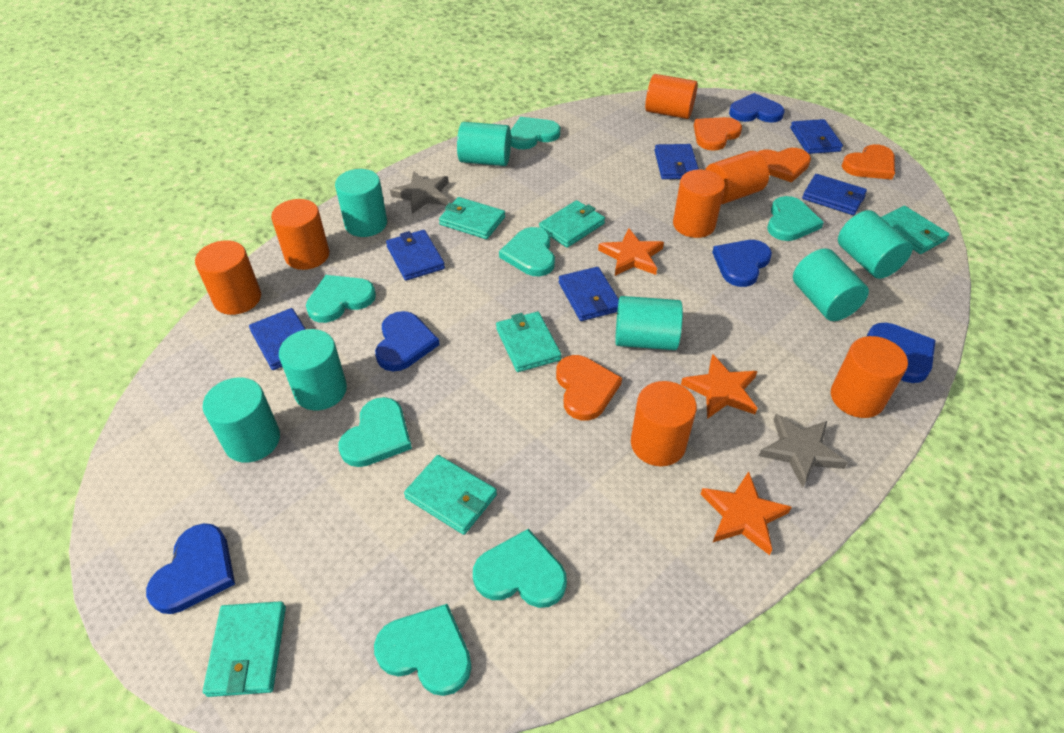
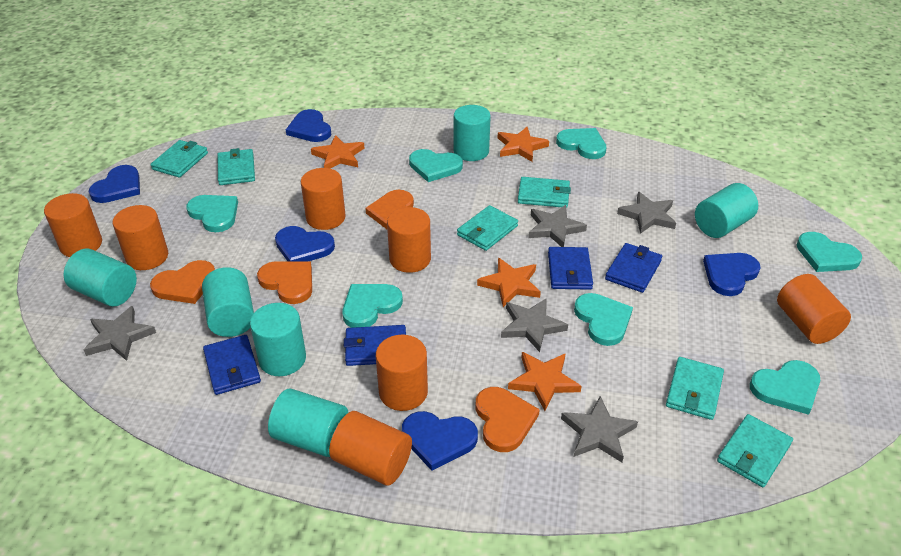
blue wallet: [249,308,306,370] [386,230,445,281] [559,267,619,321] [655,144,699,179] [790,119,843,154] [802,174,867,215] = 6 -> [203,335,261,395] [344,325,406,366] [548,247,593,290] [605,243,662,293] = 4
grey star: [390,171,449,214] [759,414,848,488] = 2 -> [84,306,156,361] [501,299,568,352] [528,205,587,247] [561,396,638,462] [617,192,676,234] = 5
orange star: [598,228,664,276] [681,354,758,419] [701,471,792,555] = 3 -> [311,135,365,168] [477,258,541,307] [498,127,549,162] [508,352,582,411] = 4
turquoise cylinder: [203,377,280,463] [279,329,347,410] [335,169,387,237] [457,122,511,166] [615,296,683,350] [793,248,869,321] [838,210,913,279] = 7 -> [63,249,137,306] [202,267,254,337] [250,303,306,376] [268,388,348,457] [454,105,491,161] [695,183,758,238] = 6

